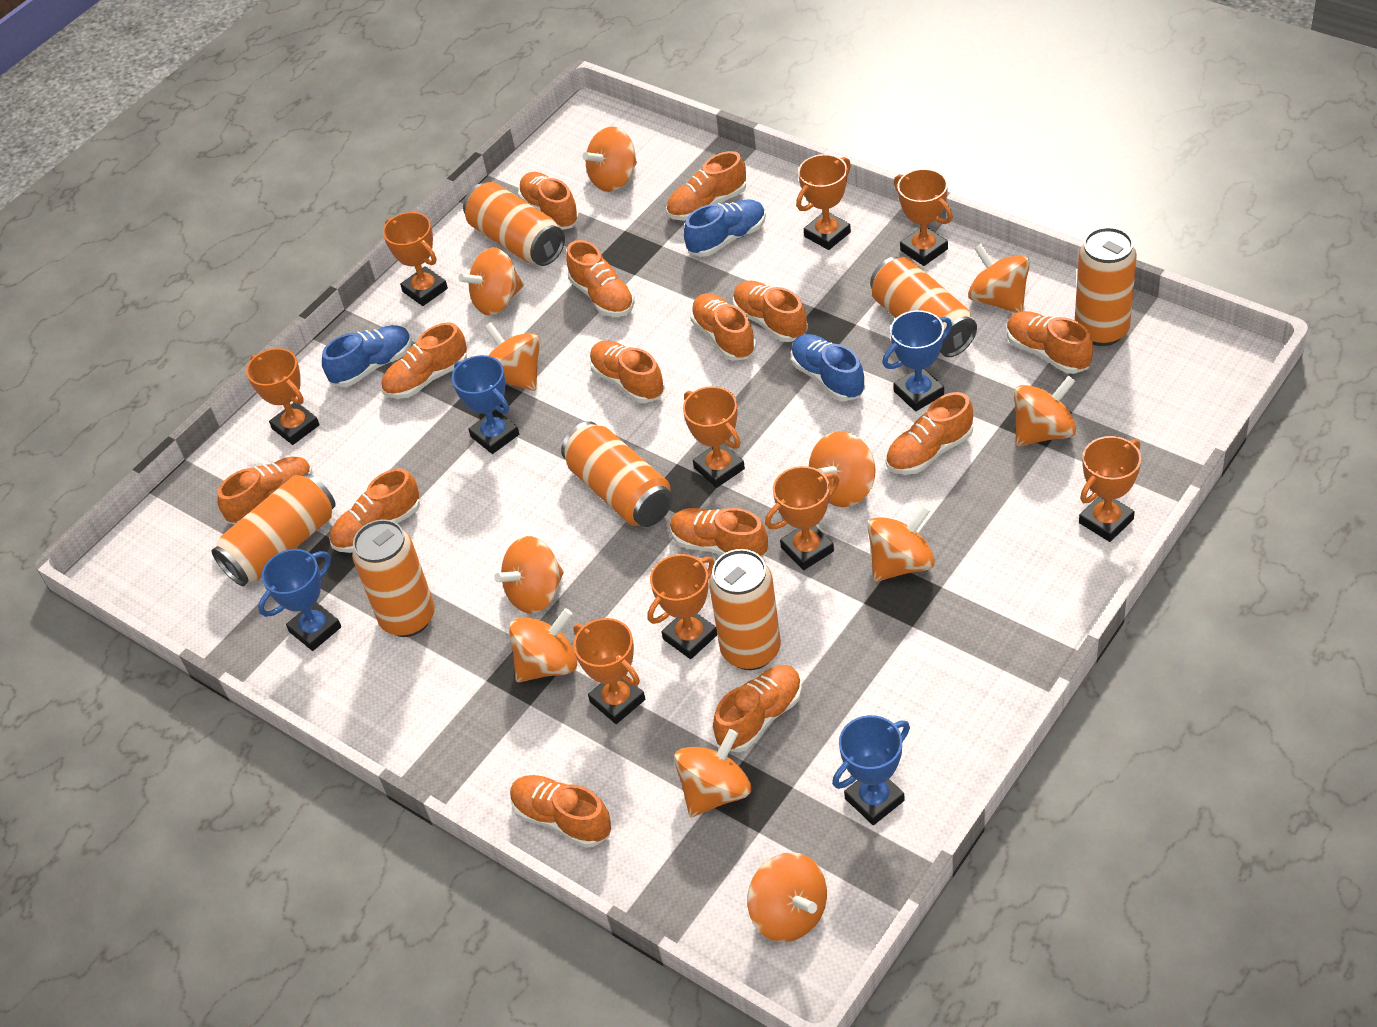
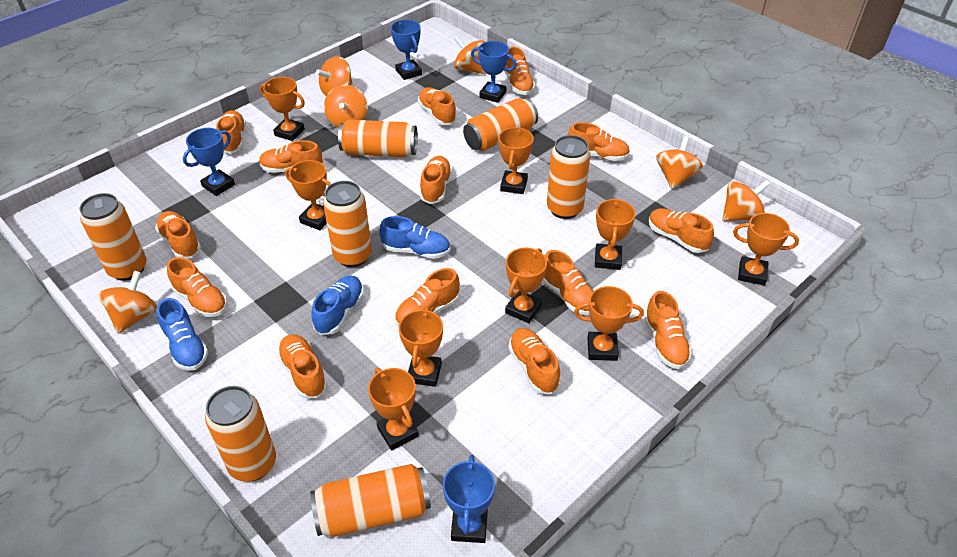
orange spinning top: [459,248,524,315] [485,322,540,391] [494,536,564,614] [509,608,578,682] [583,126,637,192] [674,729,751,817] [747,852,827,942] [809,431,876,507] [867,506,935,582] [968,243,1030,313] [1014,376,1076,447] = 11 -> [98,271,157,334] [316,56,352,96] [324,85,368,128] [454,35,486,74] [656,136,703,189] [722,180,770,221] = 6

